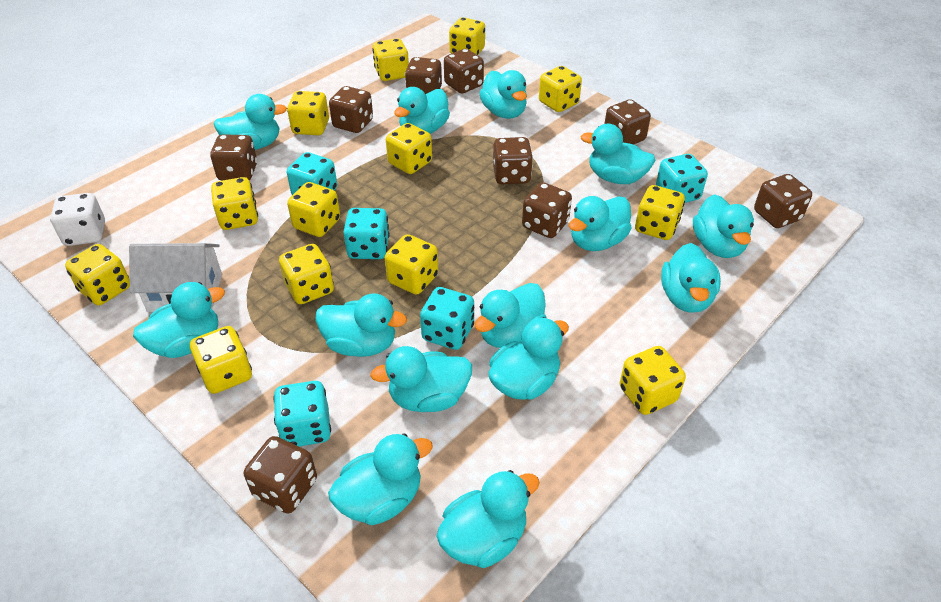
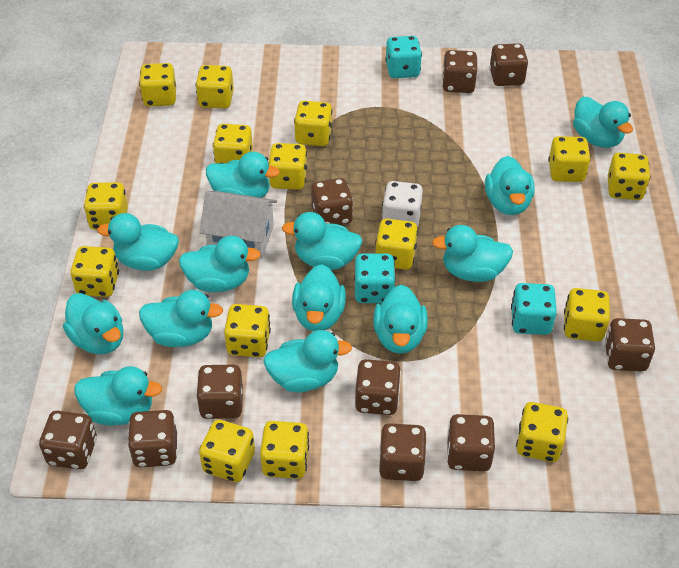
brown dice: [210,134,257,181] [244,436,317,514] [329,86,373,133] [405,57,442,94] [444,49,484,94] [493,137,533,184] [522,182,572,238] [605,99,651,145] [754,174,812,228] = 9 -> [39,410,97,470] [128,410,177,467] [196,365,243,419] [311,178,353,225] [355,359,401,415] [379,423,427,481] [442,50,477,93] [447,414,495,471] [489,43,528,86] [605,318,655,372] = 10
turquoise dice: [273,381,331,446] [287,152,337,195] [343,208,390,259] [420,287,474,350] [656,154,708,203] = 5 -> [354,254,396,303] [385,36,422,78] [511,283,557,335] = 3
turquoise duck: [133,282,225,358] [214,94,287,150] [315,294,407,357] [328,433,433,525] [370,346,472,412] [394,87,450,134] [436,470,540,568] [475,283,546,348] [479,70,527,119] [488,317,569,400] [569,196,632,251] [581,124,655,184] [661,243,721,313] [693,194,754,258] = 14 -> [63,293,123,354] [74,366,162,426] [97,213,179,271] [139,290,223,347] [179,236,261,292] [206,152,280,198] [263,330,352,392] [282,212,362,270] [292,264,346,331] [373,285,428,354] [432,225,513,282] [485,156,535,215] [573,97,633,148] = 13
yellow dice: [65,244,130,305] [190,326,252,394] [211,177,258,230] [279,244,334,304] [287,91,329,135] [287,182,340,237] [372,38,409,81] [385,234,438,295] [386,123,432,174] [449,17,485,55] [539,66,582,112] [620,346,686,415] [635,185,685,240] = 13 -> [70,246,119,297] [84,182,128,230] [139,63,176,107] [195,65,234,109] [199,420,255,482] [213,124,253,163] [224,304,271,357] [260,421,309,479] [268,143,307,190] [294,101,332,146] [375,219,418,270] [516,402,568,462] [548,136,591,182] [564,288,610,342] [608,153,650,200] = 15

